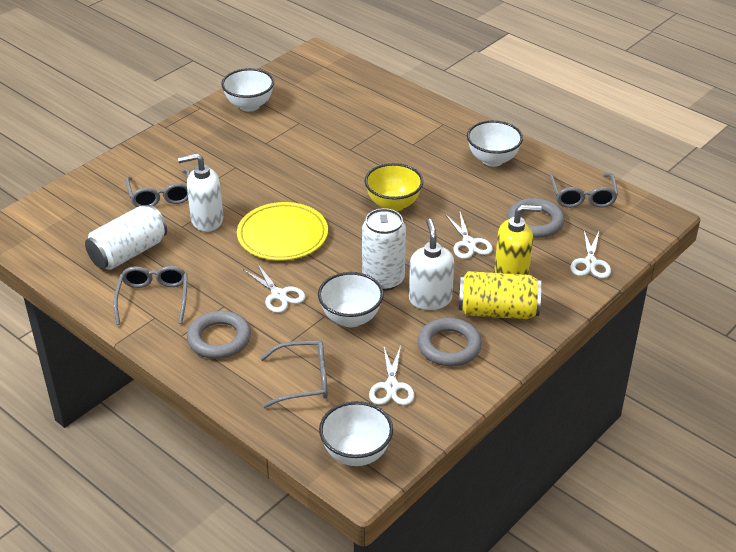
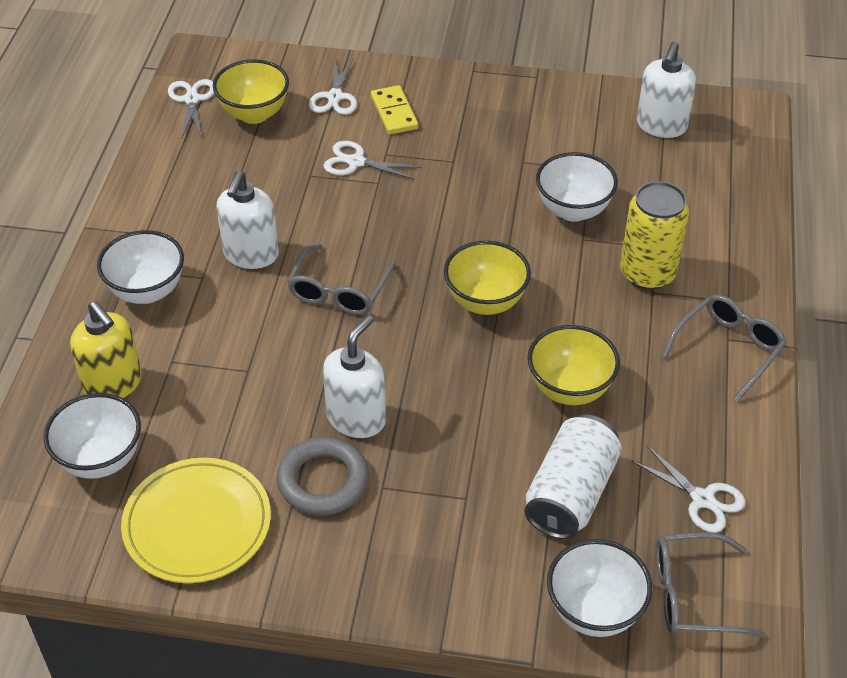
grey glasses: [114,266,188,325] [125,168,190,207] [260,340,328,408] [550,173,618,208] = 4 -> [287,244,396,315] [656,532,765,637] [662,294,786,402] = 3
grey ring: [187,311,251,359] [418,318,482,367] [507,198,565,238] = 3 -> [277,437,369,515] = 1
white can: [85,205,167,270] [362,208,406,291] = 2 -> [525,414,622,539] = 1
white soap dispenser: [178,153,223,232] [409,219,454,310] = 2 -> [216,171,279,269] [323,315,386,438] [637,42,696,138] = 3
yellow bowl: [364,163,423,212] = 1 -> [213,59,289,124] [444,240,531,315] [528,325,620,405] = 3
yellow domino: none = 0 -> [371,85,418,135] = 1

